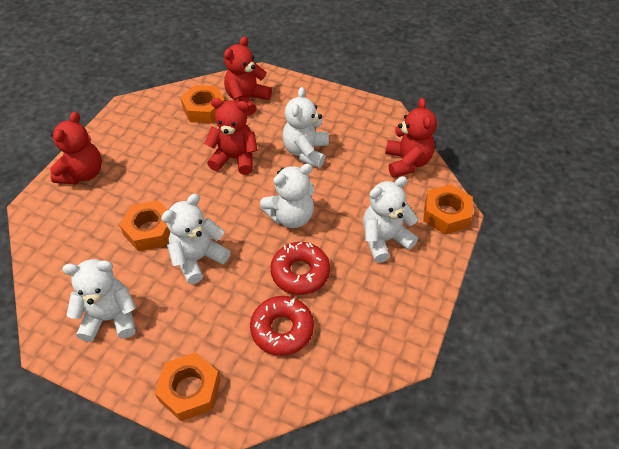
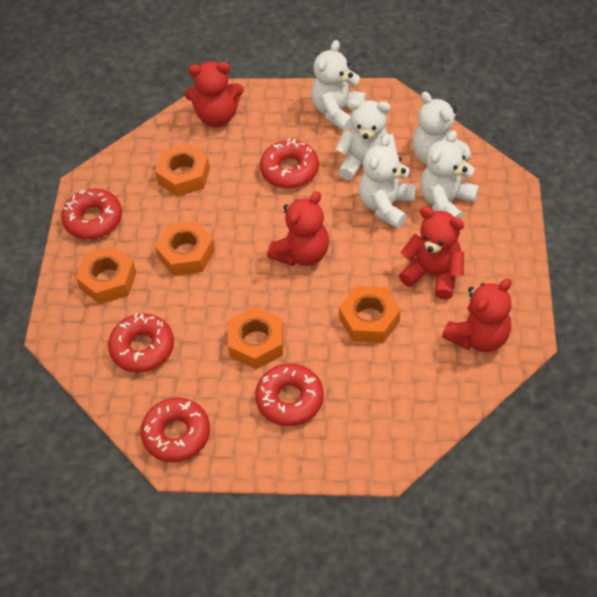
orange nut: [119,200,171,251] [155,352,221,421] [180,85,225,123] [423,184,473,235] = 4 -> [76,246,136,304] [155,143,210,197] [155,221,215,276] [228,306,283,369] [339,286,400,343] = 5
red donut: [250,296,314,356] [270,242,330,295] = 2 -> [61,189,122,240] [108,313,174,373] [141,397,210,462] [255,363,324,426] [260,138,319,189] = 5

